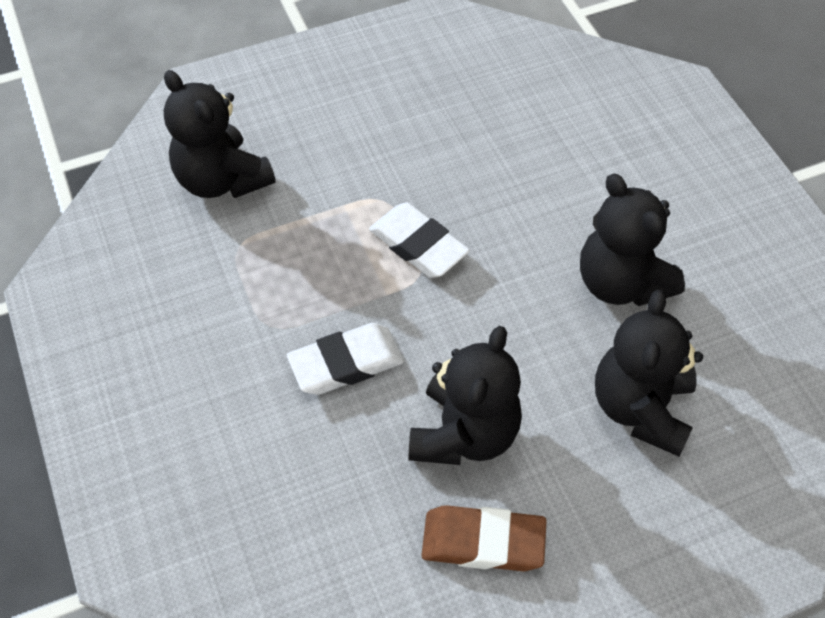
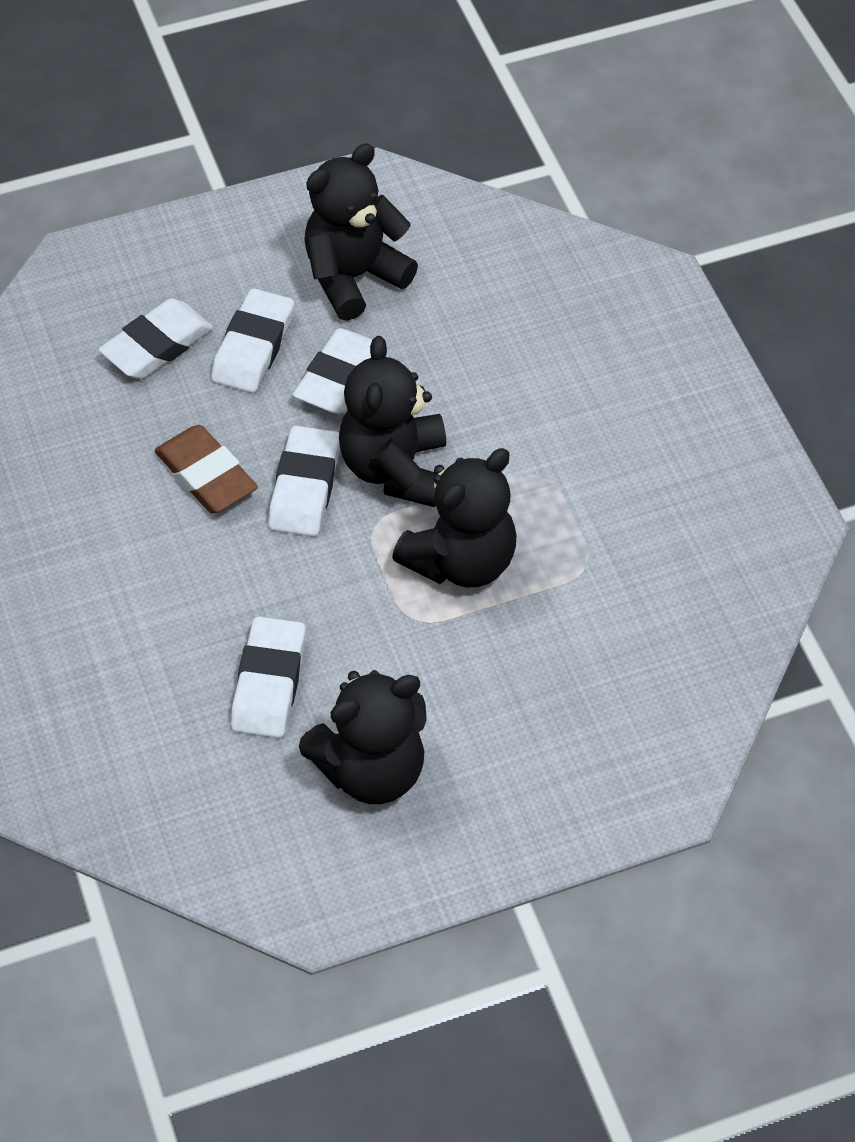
white eraser: [287,323,404,395] [369,203,470,278] = 2 -> [98,298,213,379] [211,288,294,393] [231,616,306,738] [268,426,340,537] [293,328,373,414] = 5

